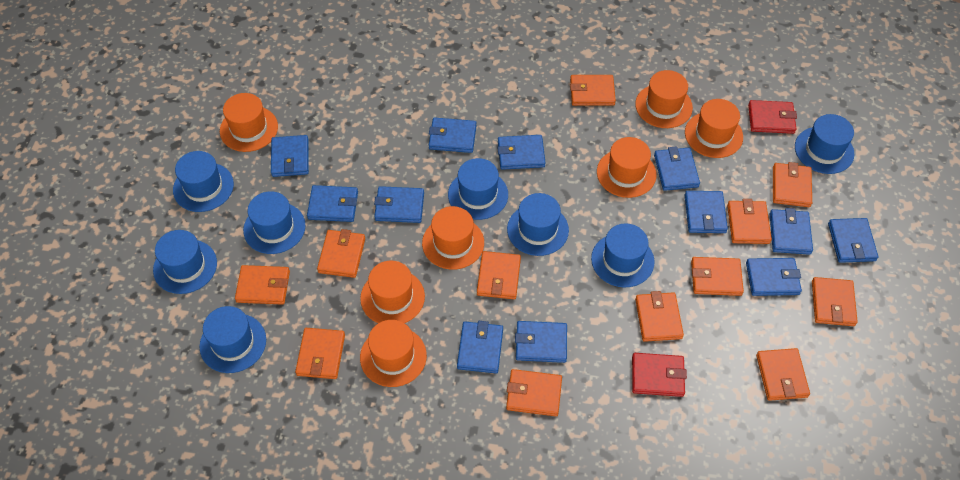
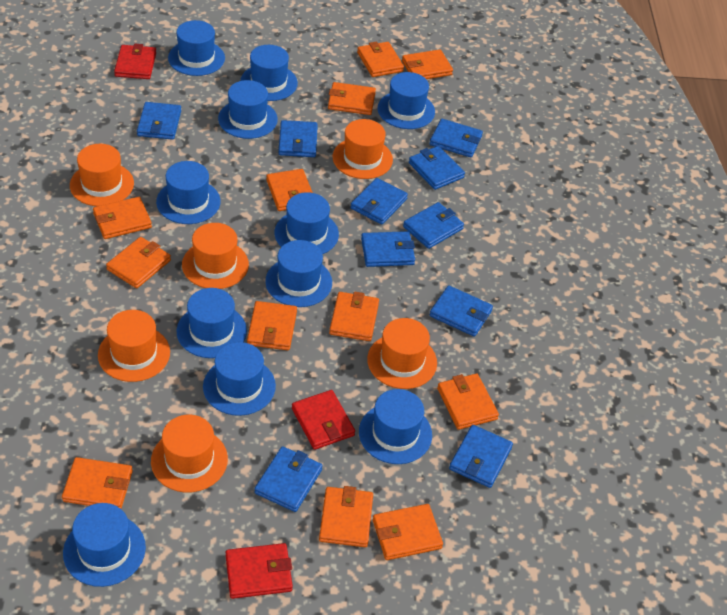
blue hat: [153,230,217,294] [173,151,234,212] [199,306,266,373] [243,191,306,254] [448,158,508,220] [507,193,569,256] [591,224,654,287] [795,114,854,174] = 8 -> [63,503,146,587] [156,161,220,224] [168,20,225,76] [177,288,247,358] [203,342,276,416] [218,80,278,139] [240,45,298,101] [265,240,332,307] [274,192,339,254] [359,389,432,464] [378,72,435,129] = 11
blue wallet: [271,135,309,177] [307,185,358,222] [374,186,424,223] [429,117,477,153] [457,321,503,373] [497,135,546,170] [515,321,567,363] [654,146,700,191] [685,191,728,233] [746,258,802,296] [770,208,813,255] [828,218,878,263] = 12 -> [137,102,181,140] [255,446,323,512] [279,120,318,157] [351,178,408,225] [361,231,415,267] [403,202,464,249] [409,146,465,190] [430,119,483,158] [430,285,493,337] [449,425,513,488] = 10
orange hat: [220,93,278,152] [360,261,425,323] [360,320,427,387] [422,206,484,270] [597,137,657,198] [635,70,693,128] [685,99,743,158] = 7 -> [70,144,134,206] [98,310,170,382] [151,415,228,493] [182,223,249,289] [333,119,393,179] [367,318,437,389] = 6
red wallet: [632,353,687,397] [748,100,797,134] = 2 -> [114,44,156,79] [225,543,293,599] [292,390,355,450] = 3

